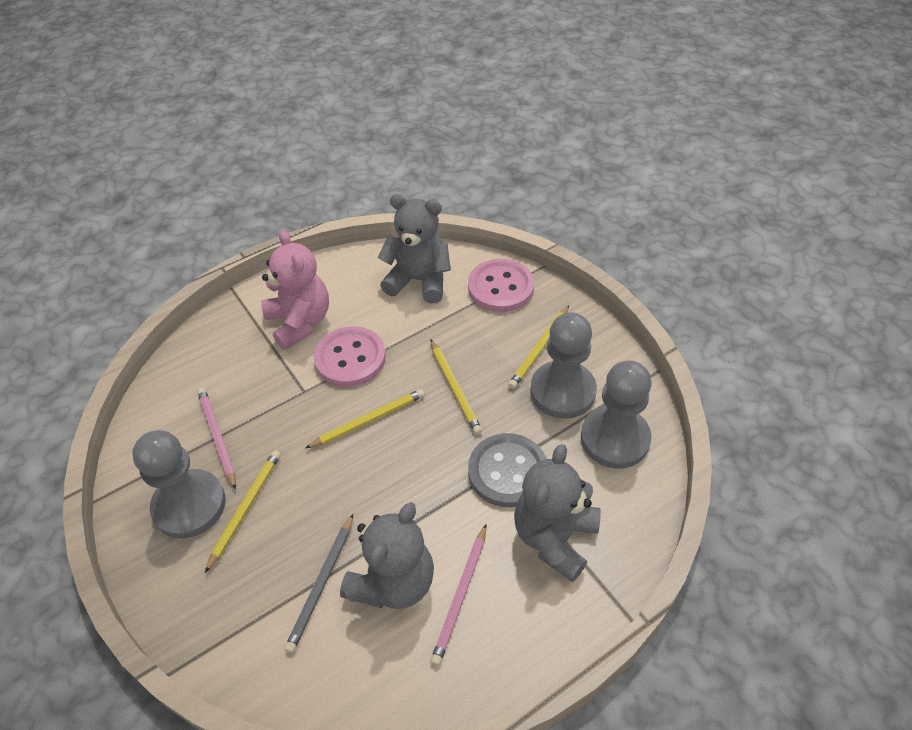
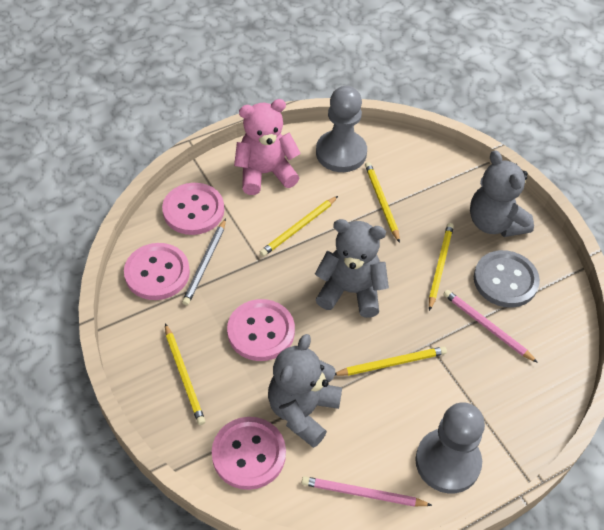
grey pawn: [132,430,226,538] [530,312,597,419] [581,360,652,469] = 3 -> [316,86,367,172] [415,402,485,493] = 2
pink button: [314,326,386,387] [468,259,534,312] = 2 -> [124,243,190,300] [162,183,224,235] [212,417,286,490] [227,299,295,361] = 4
yellow pencil: [205,450,281,573] [306,389,425,448] [431,340,482,435] [508,306,569,389] = 4 -> [165,324,205,425] [260,196,338,257] [335,346,447,376] [365,162,400,243] [429,223,454,311] = 5

